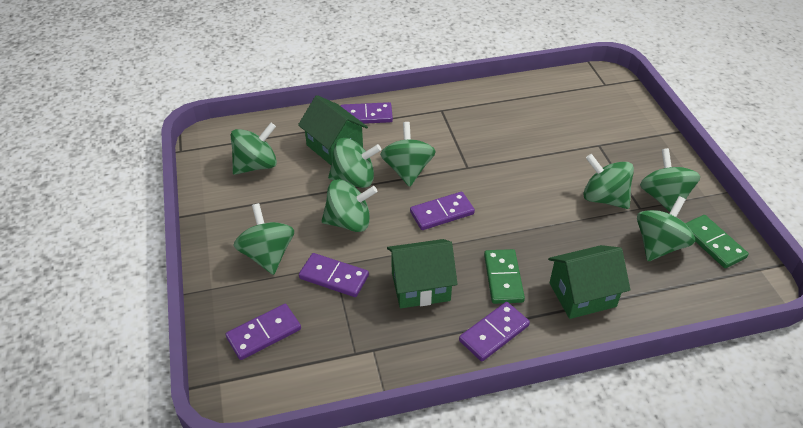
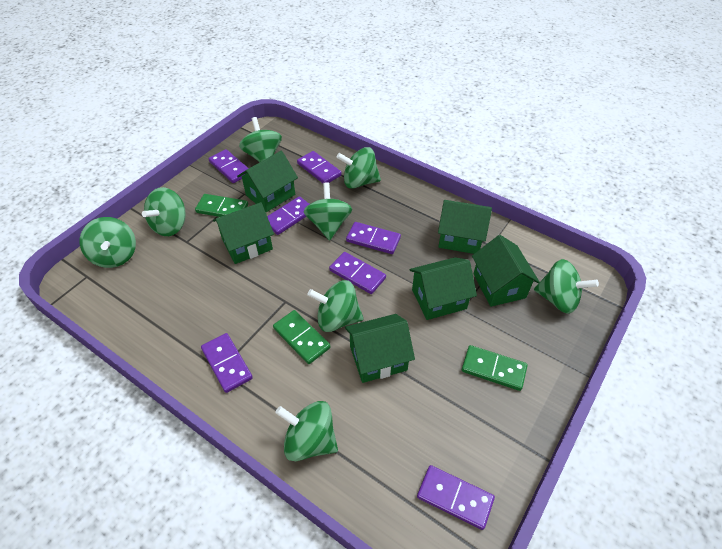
green domino: [484,249,525,304] [685,215,749,268] = 2 -> [195,194,248,217] [273,310,330,364] [462,345,528,391] = 3
green house: [298,95,368,165] [387,239,457,308] [548,245,630,319] = 3 -> [213,202,274,264] [237,151,298,212] [345,314,415,383] [409,257,477,320] [438,200,492,254] [472,235,540,307] = 6
purple domino: [225,304,301,360] [299,253,369,297] [340,102,393,124] [410,192,475,230] [459,302,530,361] = 5 -> [201,333,253,393] [208,149,249,183] [267,196,309,235] [297,151,342,183] [329,252,386,294] [346,222,401,254] [417,465,495,530] = 7

